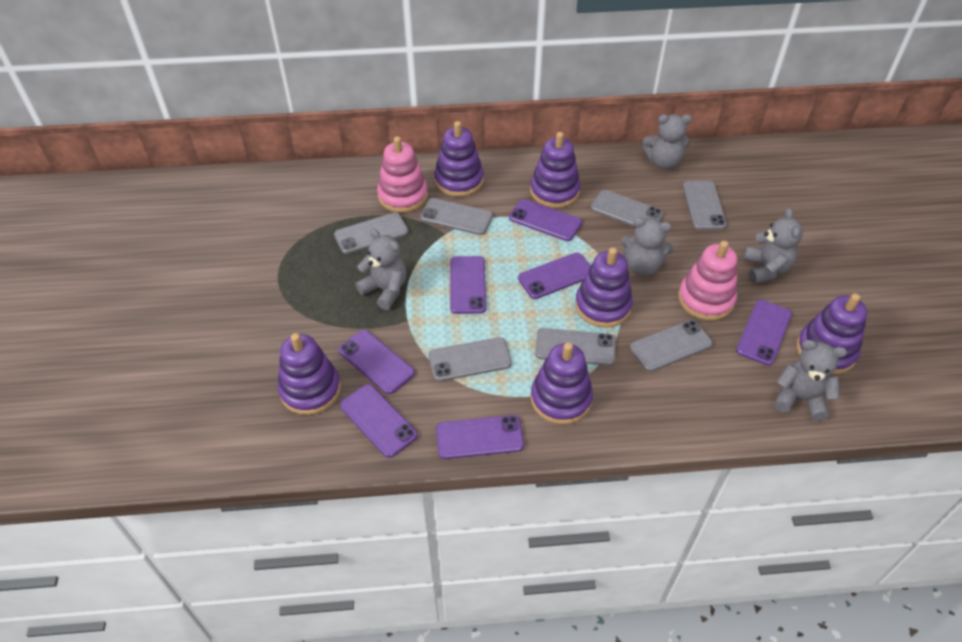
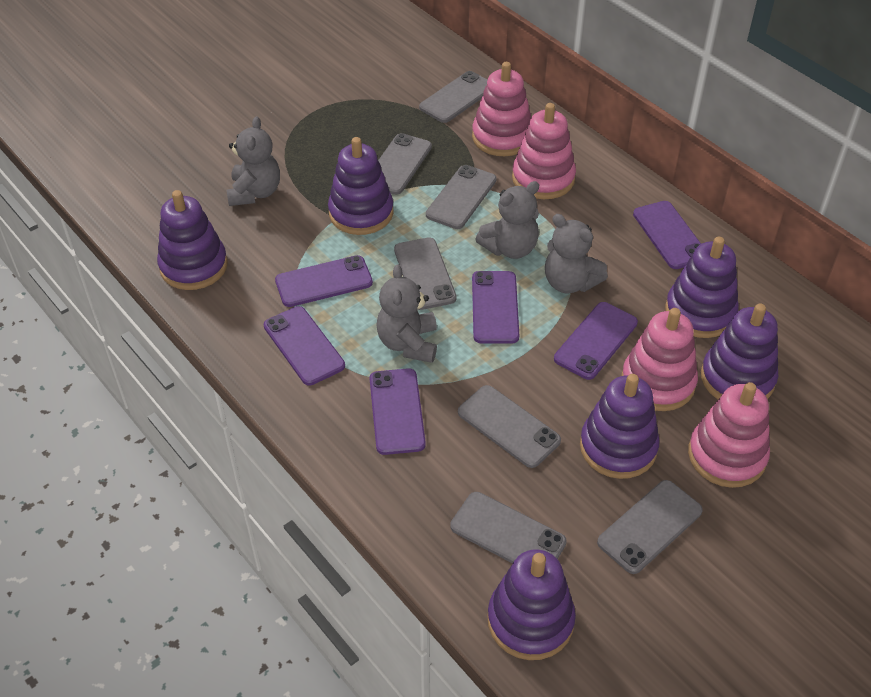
grey teddy bear: [356,229,407,310] [621,217,674,276] [643,114,692,169] [743,208,803,284] [774,340,847,421] = 5 -> [226,116,280,206] [376,265,437,363] [475,181,539,259] [545,214,608,293] = 4
pink stacking toy: [377,136,428,213] [678,241,737,320] = 2 -> [472,62,531,156] [512,103,576,199] [621,308,698,411] [688,382,770,488] = 4
purple phone: [338,330,415,394] [340,384,418,458] [436,415,524,459] [450,256,486,314] [509,199,582,241] [518,252,591,299] [736,300,792,366] = 7 -> [264,306,345,386] [275,255,373,307] [369,368,426,455] [472,271,519,344] [554,302,638,380] [633,201,701,269] = 6

